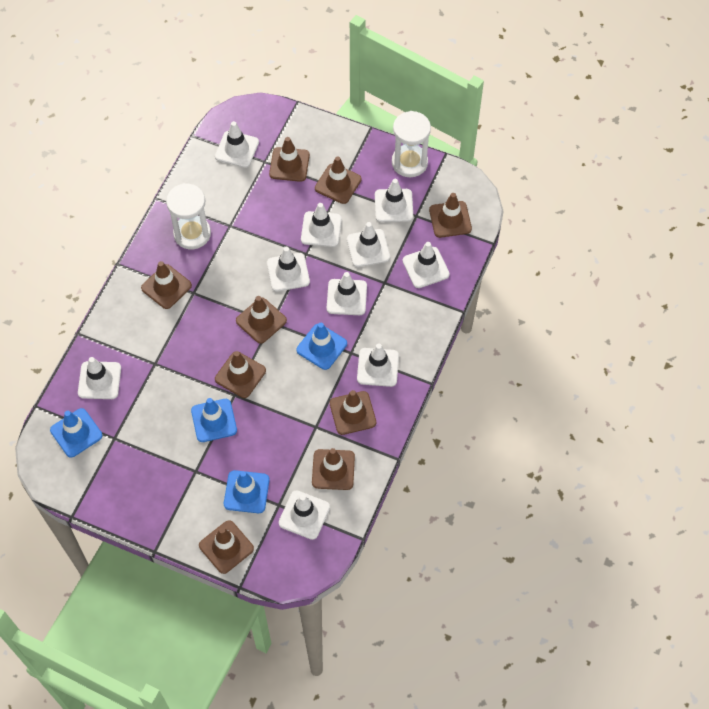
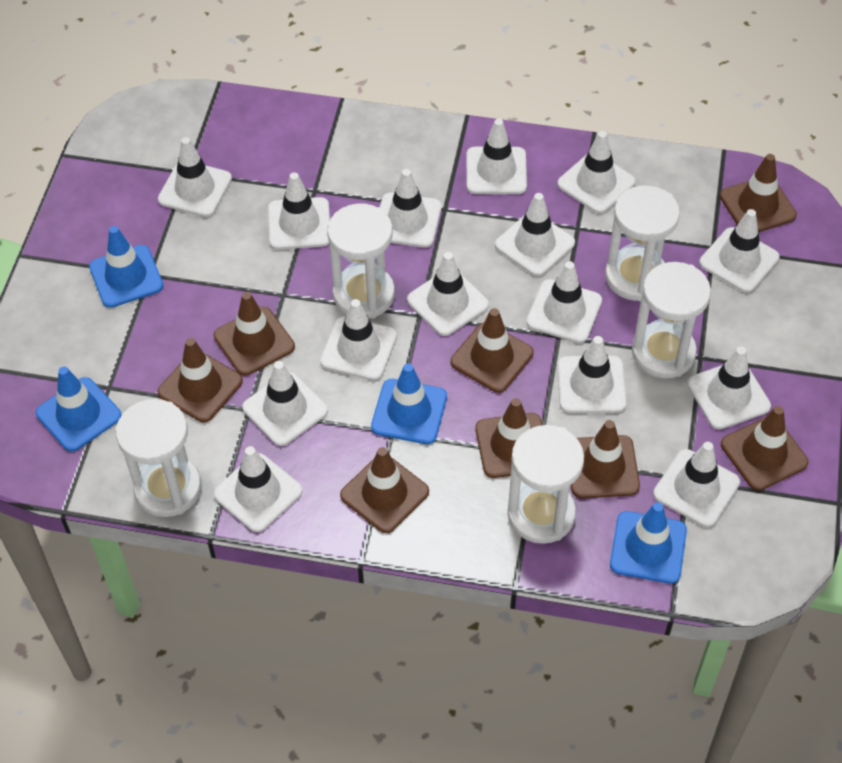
brown traffic cone: [141,261,192,309] [199,520,254,574] [215,351,266,398] [236,296,287,344] [269,137,310,182] [312,448,355,490] [315,156,362,204] [330,390,376,435] [429,193,472,238] = 9 -> [158,338,243,422] [214,292,295,376] [340,447,429,533] [451,308,534,393] [475,398,542,478] [571,420,640,499] [720,154,797,232] [721,406,809,491] = 8
white hourglass: [166,183,211,249] [392,111,431,177] = 2 -> [116,399,202,517] [327,203,395,318] [507,425,584,544] [605,186,680,301] [632,262,711,379] = 5
white traffic cone: [78,357,121,399] [215,121,259,168] [267,247,310,292] [279,490,330,540] [301,203,342,247] [327,272,367,315] [347,222,390,267] [357,344,399,387] [375,179,413,222] [403,242,450,288] = 10 -> [158,137,232,217] [213,446,303,532] [242,361,328,446] [268,172,330,250] [320,299,397,381] [380,169,442,248] [407,252,489,336] [467,119,527,194] [495,193,575,276] [526,261,602,343] [557,131,635,213] [557,336,627,413] [653,442,740,527] [687,346,771,430] [699,209,780,293] = 15

